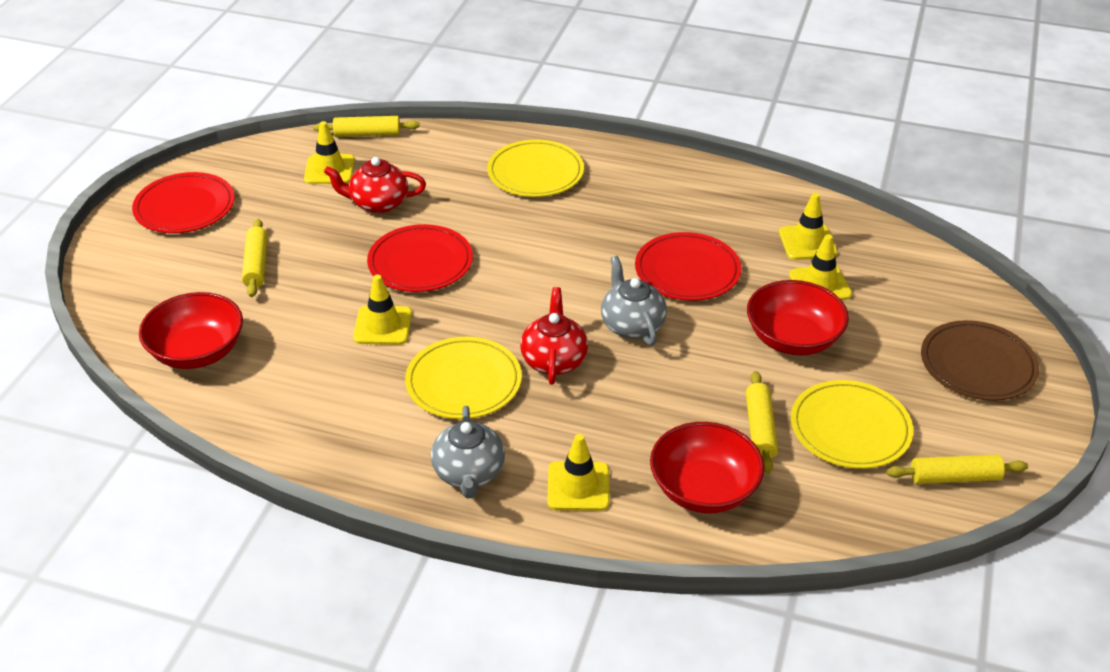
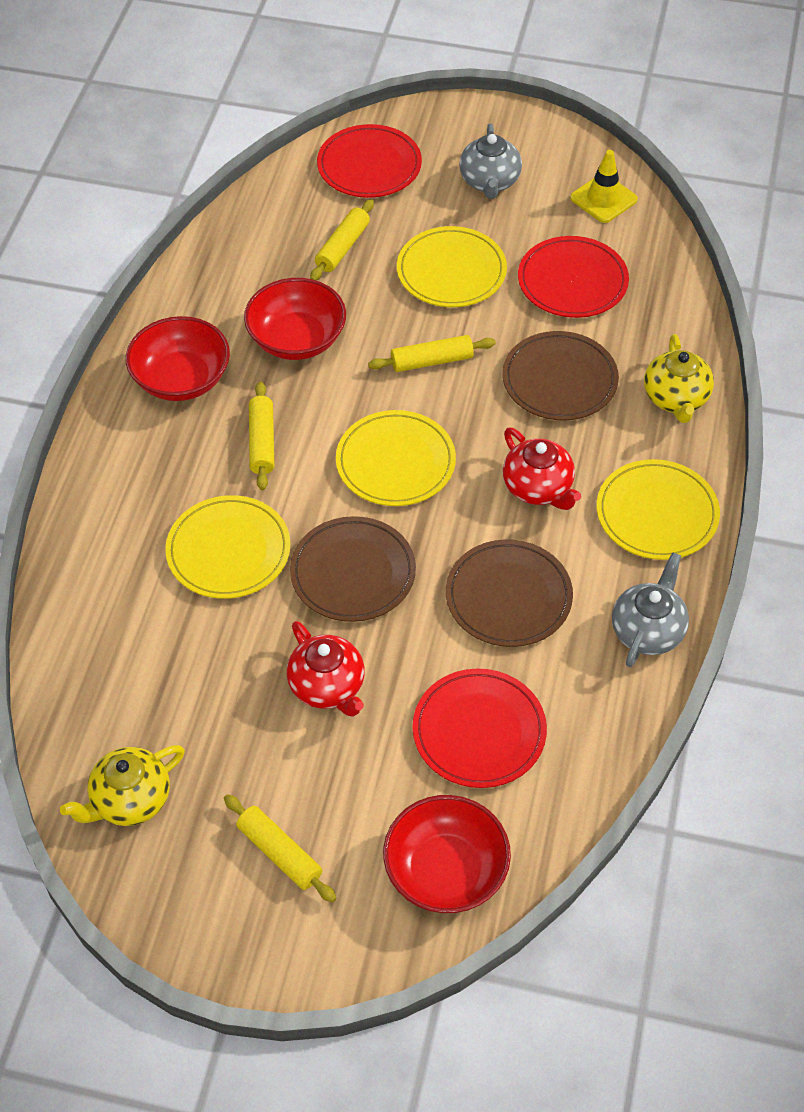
brown plate: [921,320,1039,401] = 1 -> [290,516,416,622] [446,540,573,647] [503,331,619,420] = 3
yellow plate: [405,337,522,419] [487,140,584,197] [791,380,913,469] = 3 -> [165,495,291,599] [336,410,456,506] [397,226,507,307] [596,459,720,560] = 4
yellow teapot: none = 0 -> [60,745,185,826] [644,334,714,423] = 2
yellow traffic cone: [304,121,355,184] [353,275,412,345] [547,434,610,511] [779,193,837,260] [789,234,852,300] = 5 -> [570,150,638,223] = 1

